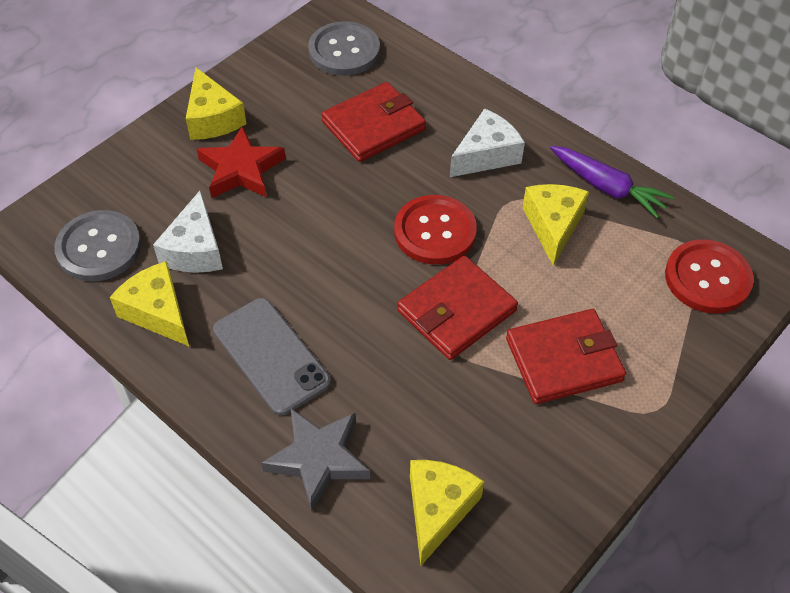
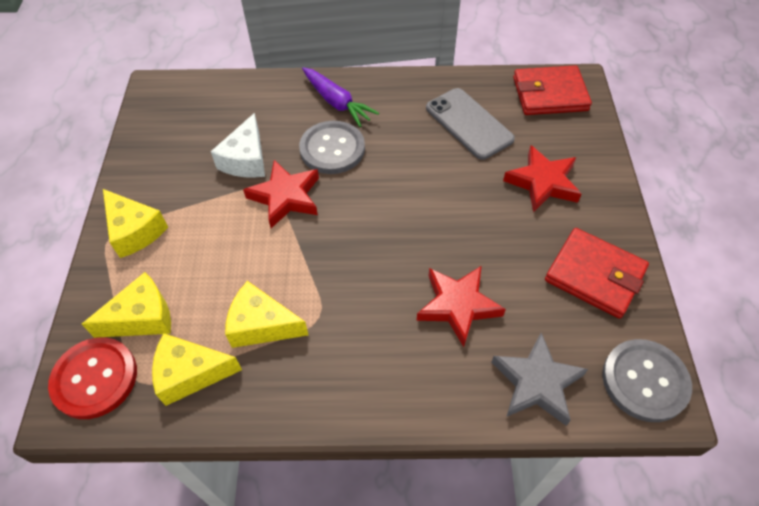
red button: [394,195,477,265] [665,239,754,314] = 2 -> [48,337,137,419] = 1
red star: [197,126,286,198] = 1 -> [243,160,319,228] [417,266,506,347] [503,145,581,212] = 3
red wallet: [321,82,426,162] [397,256,518,360] [506,309,626,404] = 3 -> [513,65,592,115] [545,228,649,319] = 2
white cheese: [153,190,223,273] [450,108,525,177] = 2 -> [211,113,265,178] = 1

